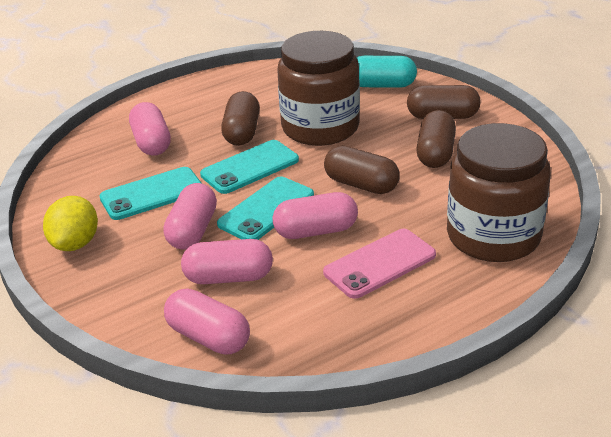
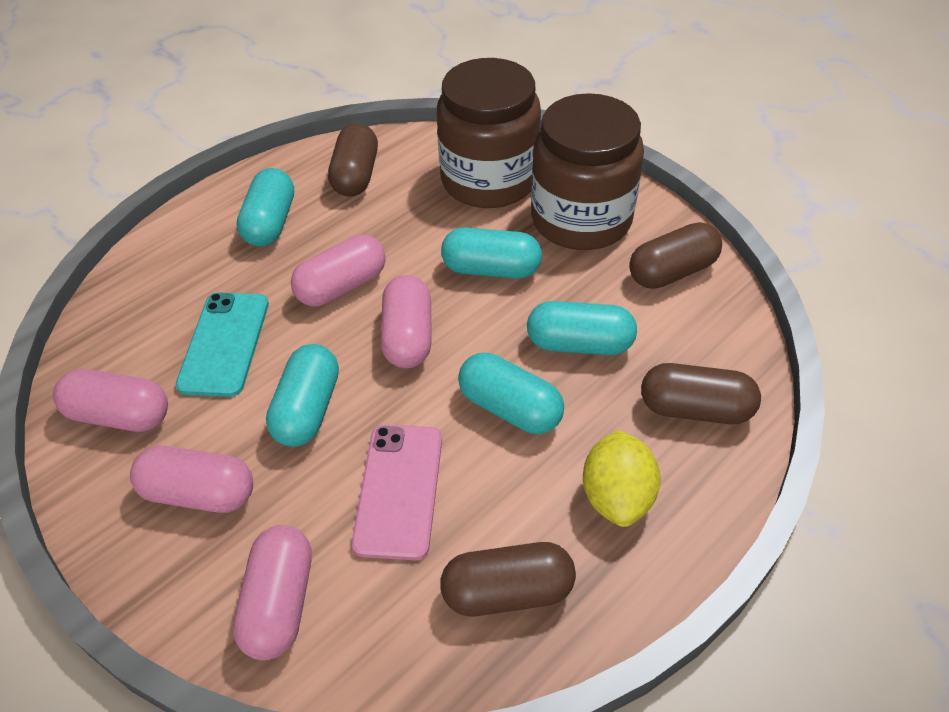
turquoise capsule: [357,56,417,88] = 1 -> [237,168,294,247] [266,344,339,447] [441,228,542,279] [458,353,564,434] [527,301,637,355] = 5
turquoise phone: [99,167,201,220] [200,140,299,194] [217,177,314,240] = 3 -> [176,293,269,397] = 1

